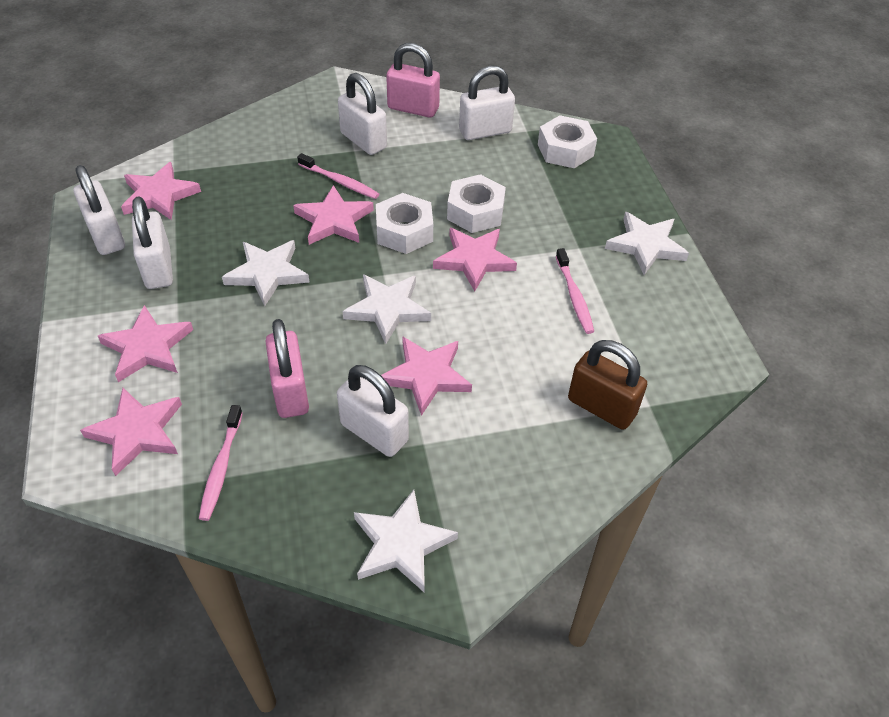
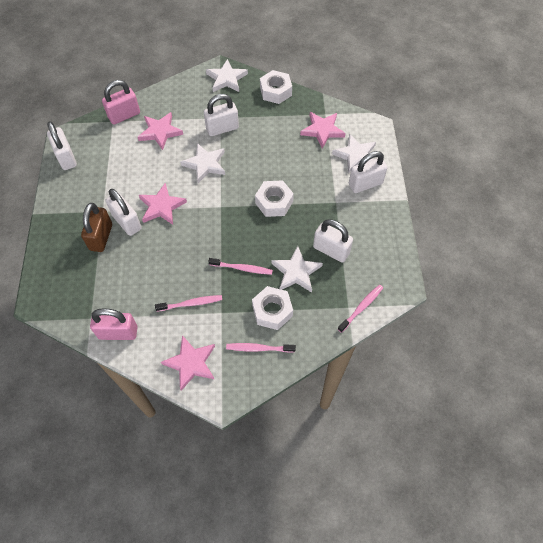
pink star: [80,388,182,476] [98,305,193,382] [121,162,201,220] [293,185,374,245] [381,336,472,416] [433,228,517,291] = 6 -> [138,112,183,150] [139,183,187,225] [161,335,215,391] [300,112,346,149] = 4
pink toothbrush: [199,405,243,521] [297,153,379,199] [556,248,594,334] = 3 -> [155,295,222,312] [208,258,273,275] [226,343,296,353] [338,285,383,333] = 4

